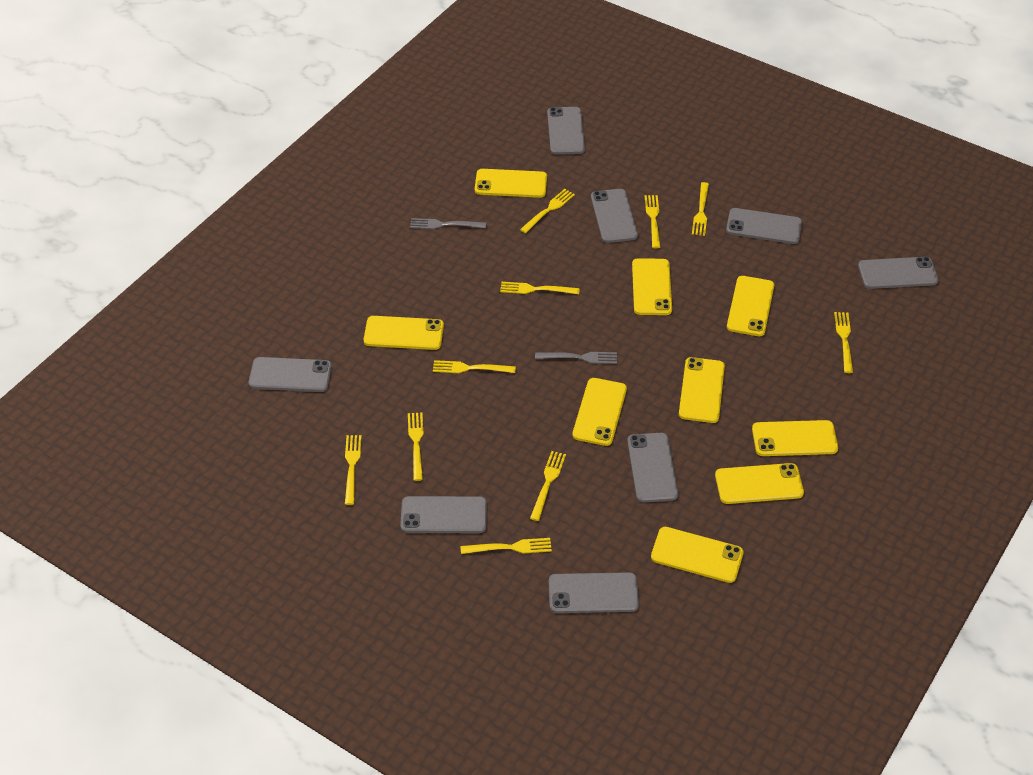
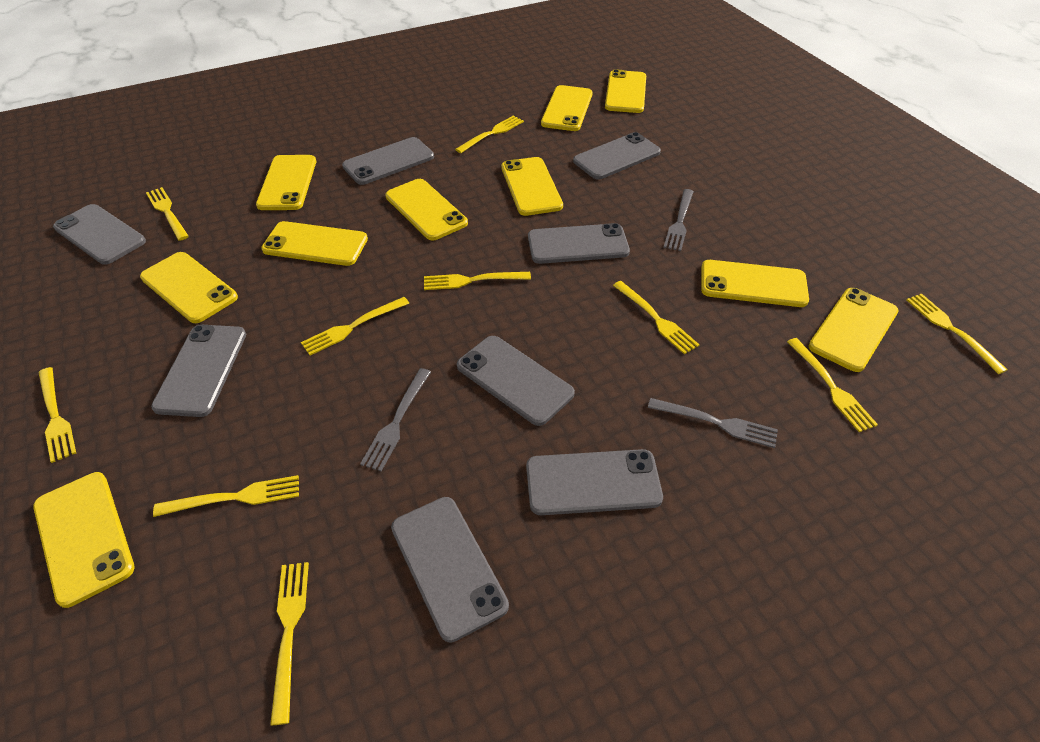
grey fork: [410,218,486,229] [535,352,617,364] = 2 -> [360,368,431,471] [648,398,778,448] [663,189,694,251] = 3
yellow phone: [364,316,444,350] [475,169,547,198] [572,378,627,446] [632,258,672,315] [651,527,743,583] [679,357,725,423] [715,463,804,504] [727,276,774,336] [752,420,838,456] = 9 -> [33,472,135,608] [140,252,238,323] [256,155,316,210] [261,221,368,266] [385,179,468,240] [501,157,563,216] [541,85,593,131] [605,69,646,113] [701,260,809,307] [809,288,899,372] = 10

